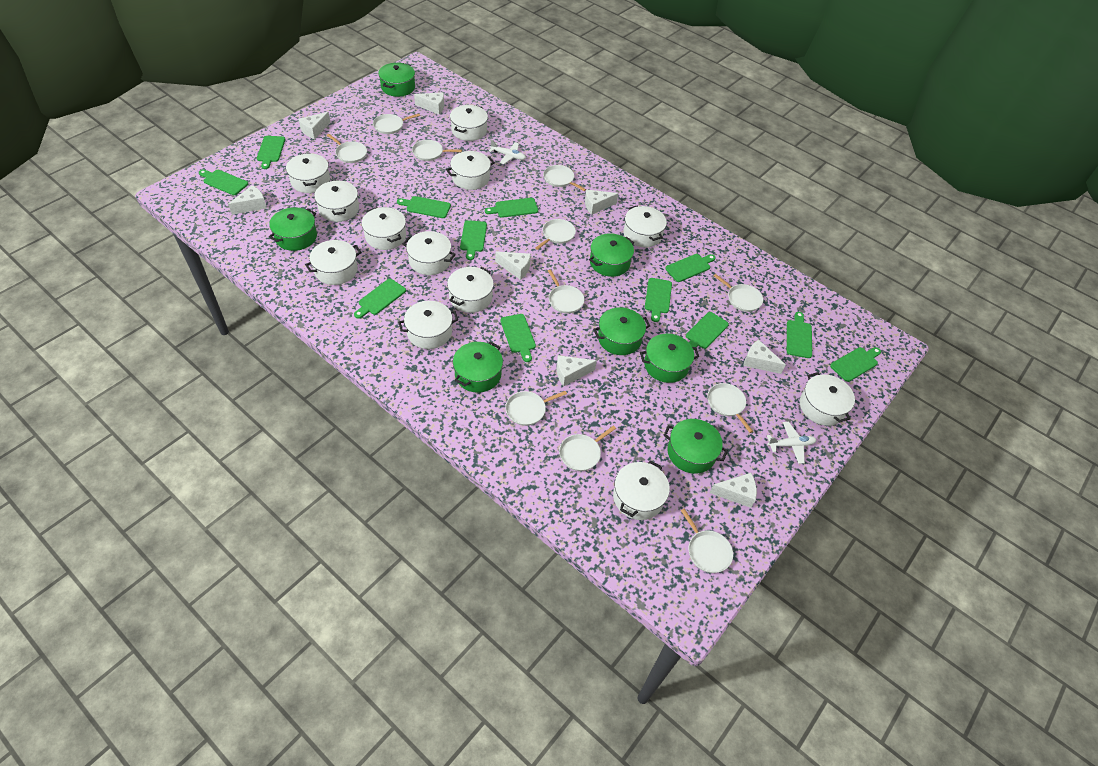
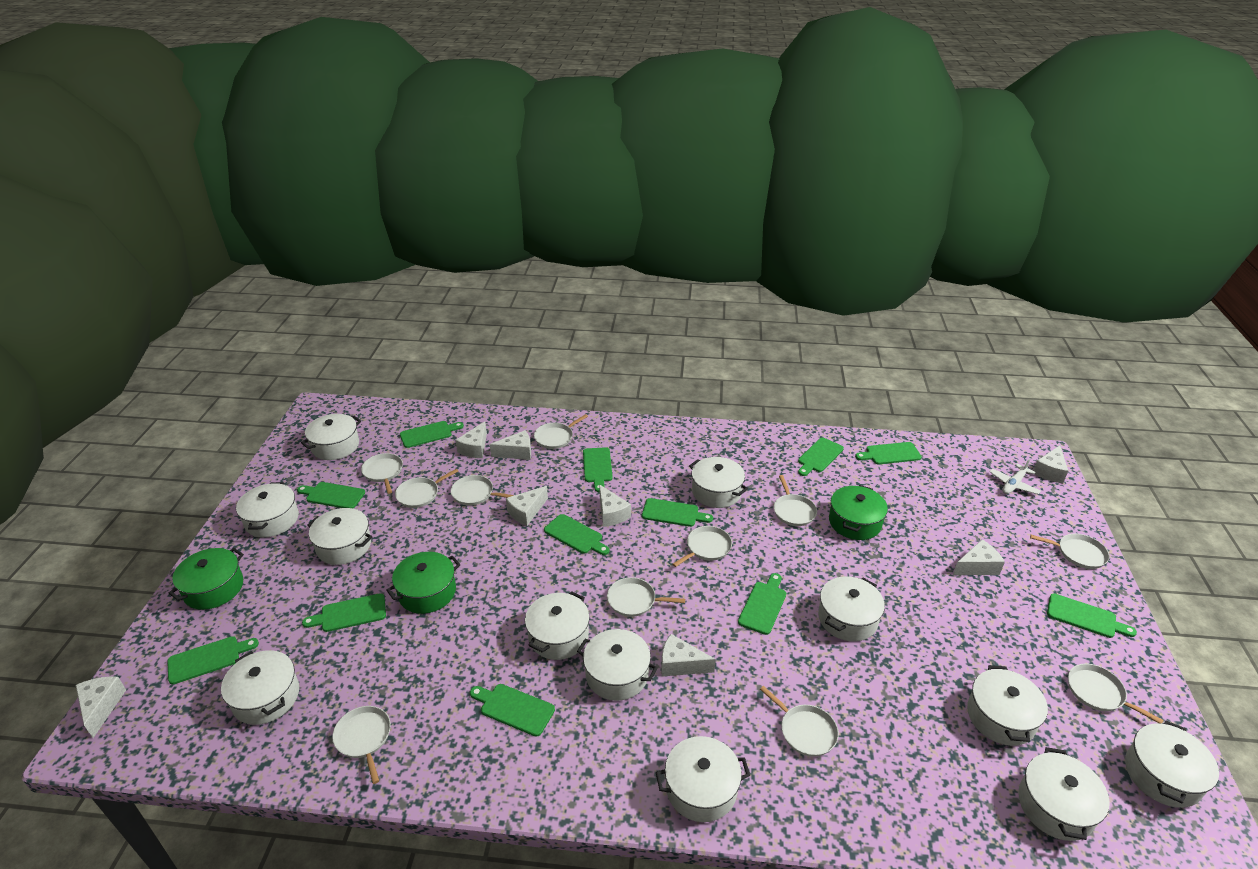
green pot: [269,207,317,251] [378,63,415,97] [453,341,503,393] [589,233,634,277] [593,307,650,355] [640,334,699,383] [664,419,728,474] = 7 -> [168,548,244,610] [386,552,461,614] [829,485,888,540] = 3
white plane: [489,140,526,164] [767,422,816,464] = 2 -> [989,459,1041,494] = 1

